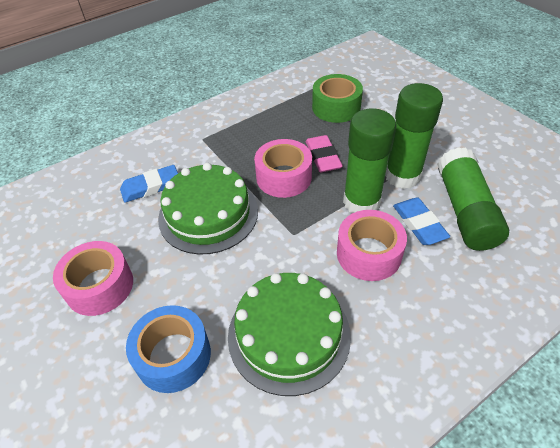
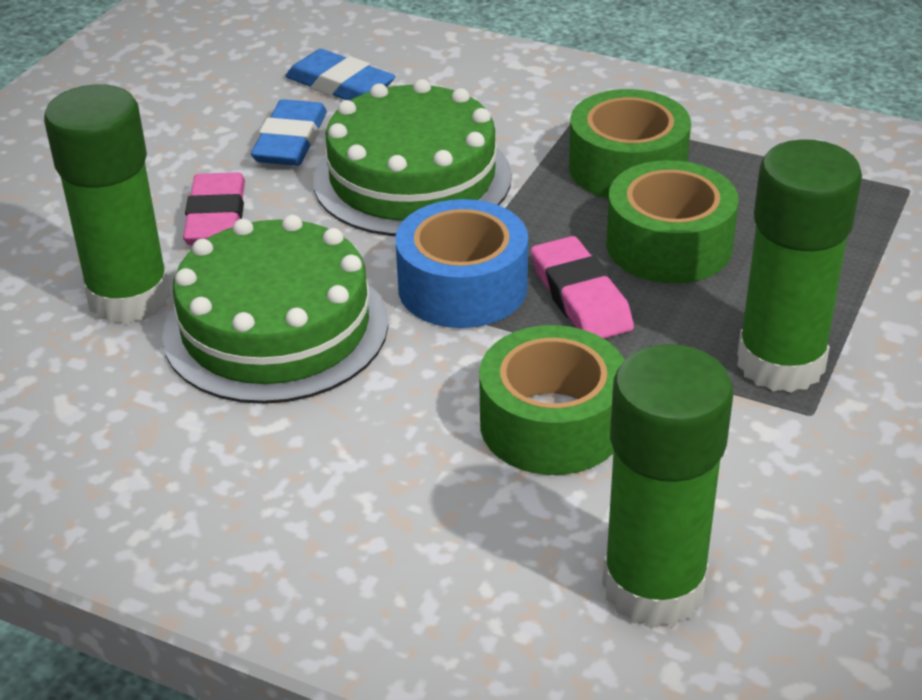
green tape: [312,74,363,123] = 1 -> [479,325,625,475] [569,89,691,199] [606,160,739,284] = 3
pink eraser: [306,135,343,172] = 1 -> [183,172,245,245] [531,236,634,339] = 2
pink tape: [53,241,133,316] [254,139,312,198] [337,210,407,281] = 3 -> none = 0

